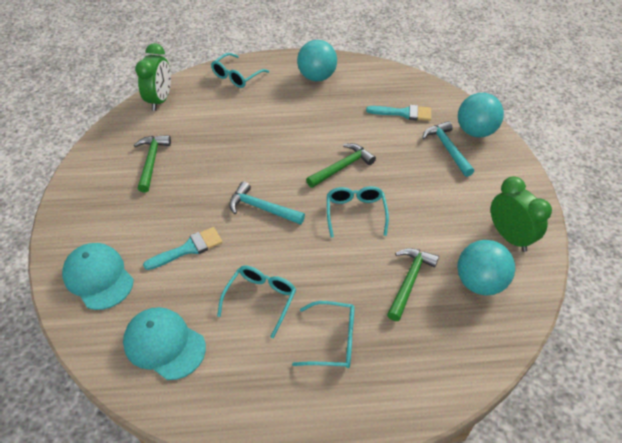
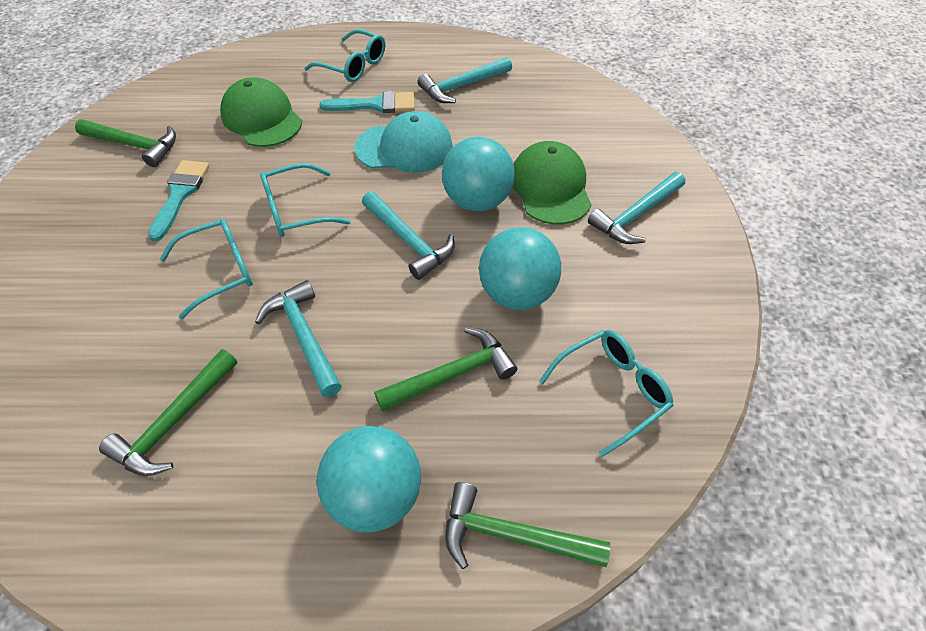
green cap: none = 0 -> [220,77,302,147] [512,141,592,225] = 2
green clock: [135,43,171,111] [491,176,552,252] = 2 -> none = 0
green hammer: [134,135,171,192] [306,143,376,188] [387,248,439,321] = 3 -> [75,119,176,167] [99,349,237,476] [374,327,517,412] [445,482,610,569] = 4
turquoise cap: [62,243,134,310] [123,307,206,380] = 2 -> [355,111,453,173] = 1
turquoise hammer: [229,181,305,225] [422,121,474,177] = 2 -> [255,280,342,397] [362,191,455,280] [418,57,512,103] [588,172,685,244] = 4

